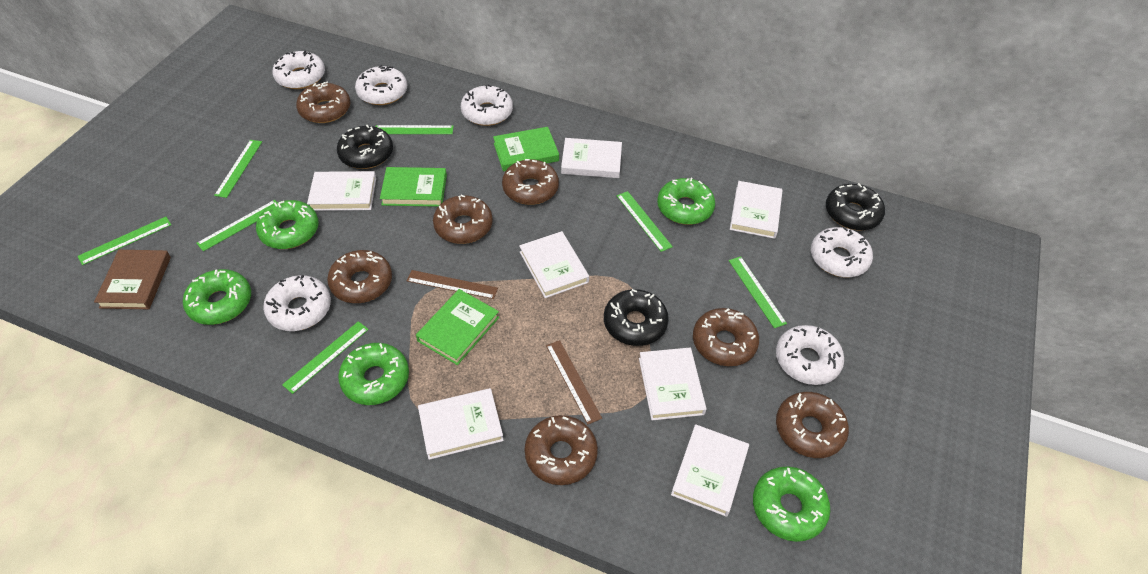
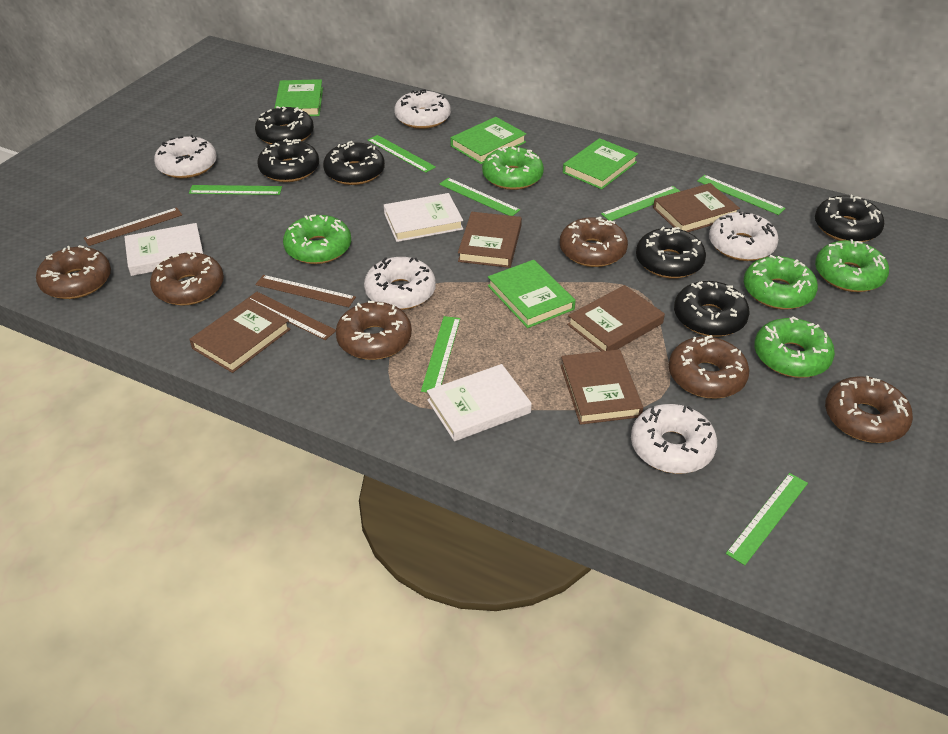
black donut: [337,125,393,169] [604,289,669,346] [826,183,885,231] = 3 -> [255,106,314,144] [258,138,319,182] [323,141,385,185] [636,227,706,278] [674,281,750,337] [815,195,884,242] = 6
brown book: [94,250,171,309] = 1 -> [189,298,290,373] [458,212,522,268] [561,349,643,425] [567,285,665,351] [653,183,740,232] = 5
brown donut: [296,82,351,123] [327,250,392,303] [433,195,493,244] [502,159,559,205] [524,415,598,485] [693,308,759,366] [776,392,849,458] = 7 -> [36,245,111,299] [150,251,224,306] [336,301,412,360] [560,217,628,267] [669,335,750,399] [825,376,913,443] = 6
brown ruler: [407,270,498,299] [546,340,602,424] = 2 -> [84,207,182,246] [249,292,336,340] [255,275,356,307] = 3
green book: [380,167,447,207] [416,289,499,365] [493,127,559,172] = 3 -> [274,79,323,116] [450,117,526,164] [488,260,576,328] [563,138,638,189] = 4
white book: [307,171,376,211] [418,388,504,460] [519,231,589,298] [561,138,622,178] [639,348,707,420] [671,424,749,517] [730,181,783,239] = 7 -> [124,223,203,276] [384,193,463,242] [427,364,532,441] = 3
white donut: [263,275,331,331] [273,51,325,89] [355,65,407,105] [461,84,513,126] [776,325,844,385] [811,227,873,277] = 6 -> [154,135,217,178] [364,257,436,310] [394,89,451,129] [631,404,717,474] [709,211,779,261] = 5

